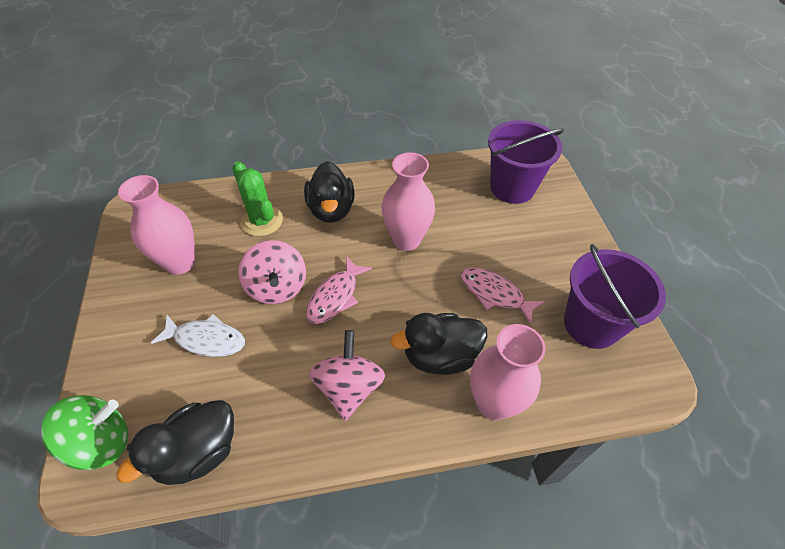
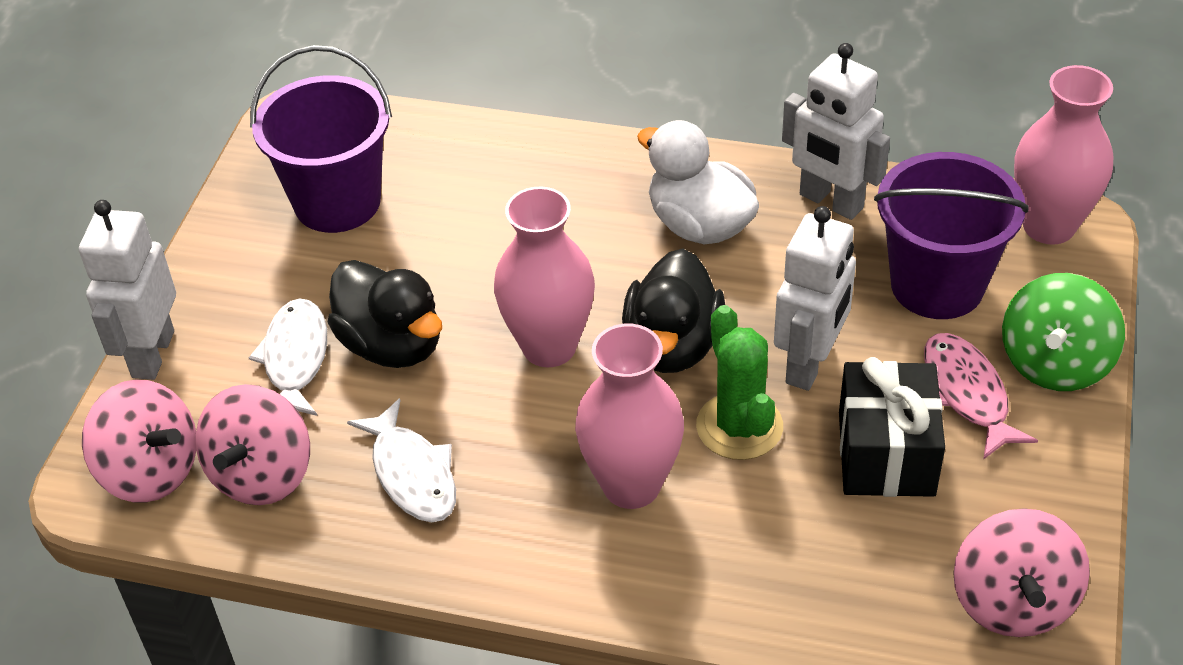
black duck: [116,400,234,485] [304,161,355,223] [390,313,487,375] = 3 -> [328,260,442,368] [622,249,725,373] = 2
black gift: none = 0 -> [839,357,945,497] = 1
pink fish: [306,256,372,324] [461,267,545,325] = 2 -> [924,333,1038,460] = 1
pink spinning top: [238,240,306,304] [309,330,385,421] = 2 -> [82,379,196,503] [196,384,310,505] [953,508,1090,637] = 3
white duck: none = 0 -> [637,120,759,244] = 1
white fish: [151,314,245,357] = 1 -> [248,298,327,416] [347,398,456,522] = 2
white robot: none = 0 -> [79,200,176,380] [774,206,856,391] [782,43,890,220] = 3

